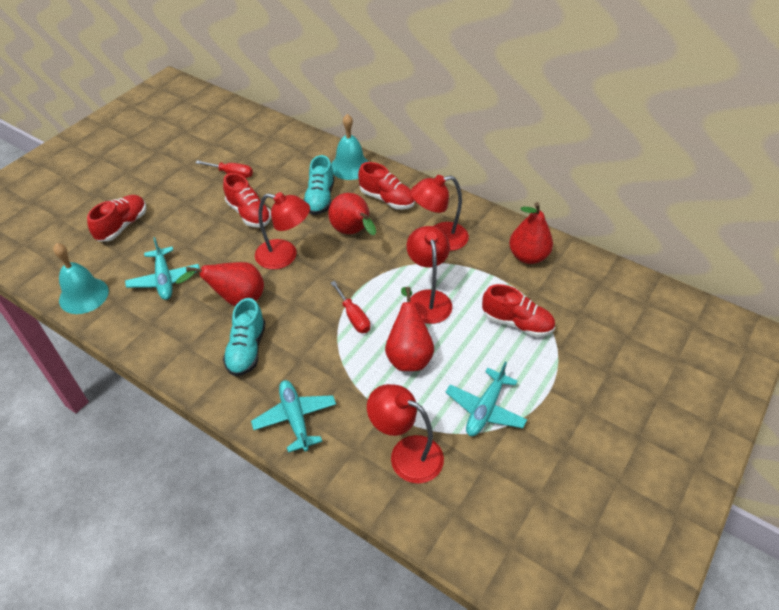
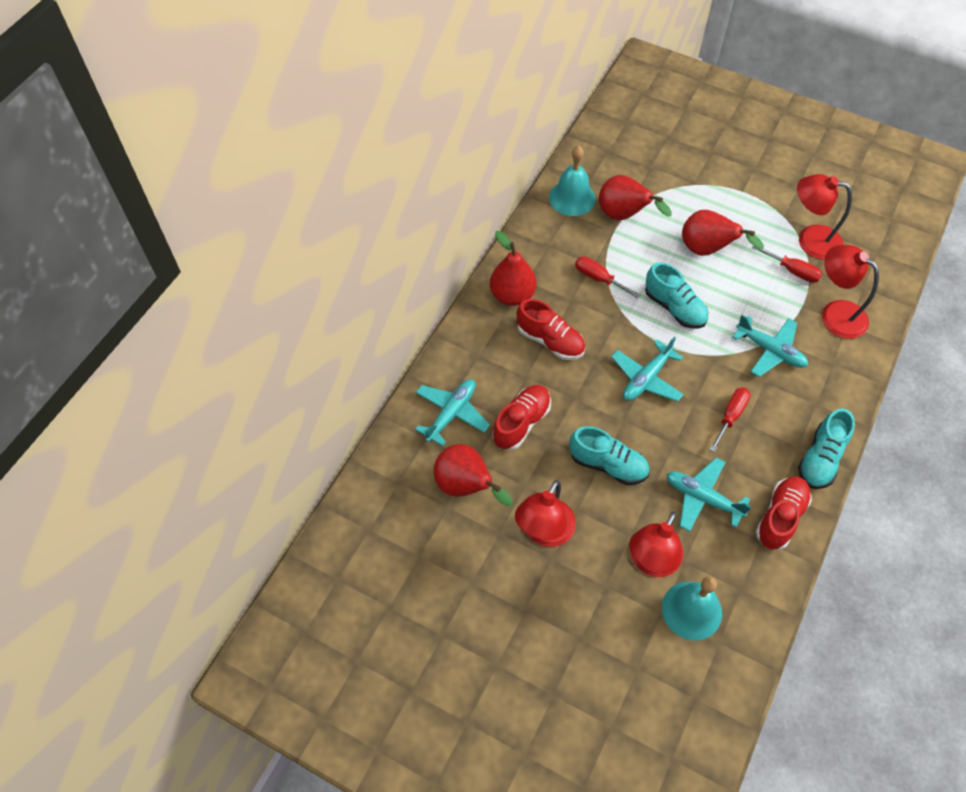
red screwdriver: [195,160,253,178] [330,281,370,333] = 2 -> [575,256,640,298] [709,387,751,452] [752,246,822,283] = 3
red shoe: [87,195,146,241] [223,173,271,227] [358,162,415,209] [482,284,555,337] = 4 -> [493,385,551,450] [517,299,585,360] [756,476,812,550] = 3
turquoise plane: [125,237,200,300] [251,380,336,453] [445,362,527,436] = 3 -> [415,379,490,446] [611,336,684,402] [666,458,752,532] [732,315,808,377] = 4
turquoise shoe: [223,298,266,376] [304,155,334,215] = 2 -> [569,426,649,485] [645,262,708,329] [798,408,855,489] = 3

